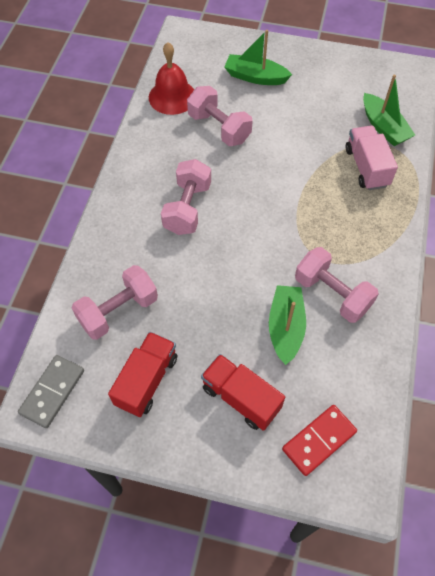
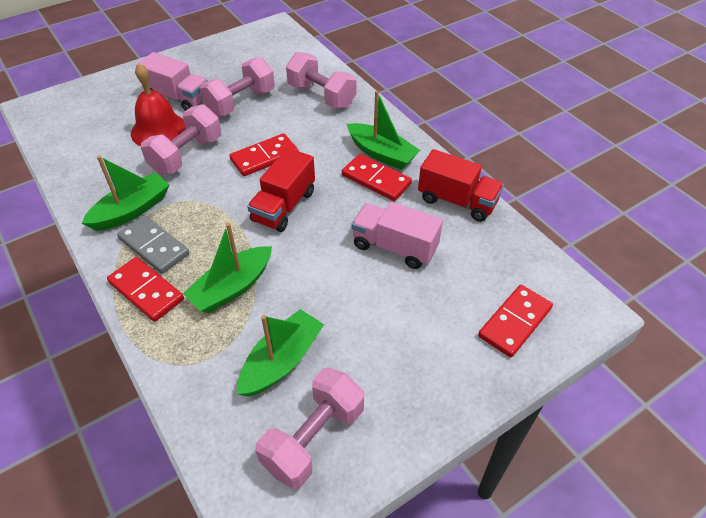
green boat: [224,30,292,85] [269,285,306,365] [363,75,415,146] = 3 -> [82,156,170,231] [183,223,272,313] [237,309,324,397] [347,90,421,170] = 4
pink truck: [346,126,398,190] = 1 -> [136,52,208,111] [352,202,443,269] = 2
red domino: [282,405,357,476] = 1 -> [107,257,184,322] [229,133,299,176] [342,154,412,201] [478,285,553,358] = 4

